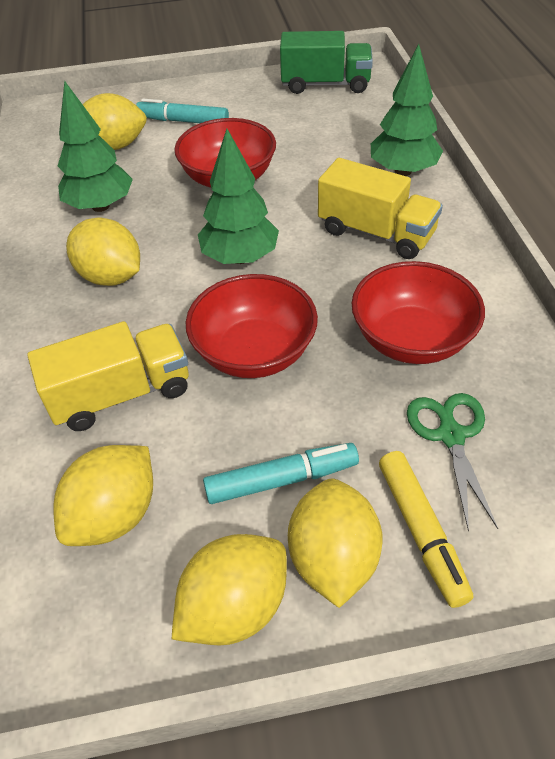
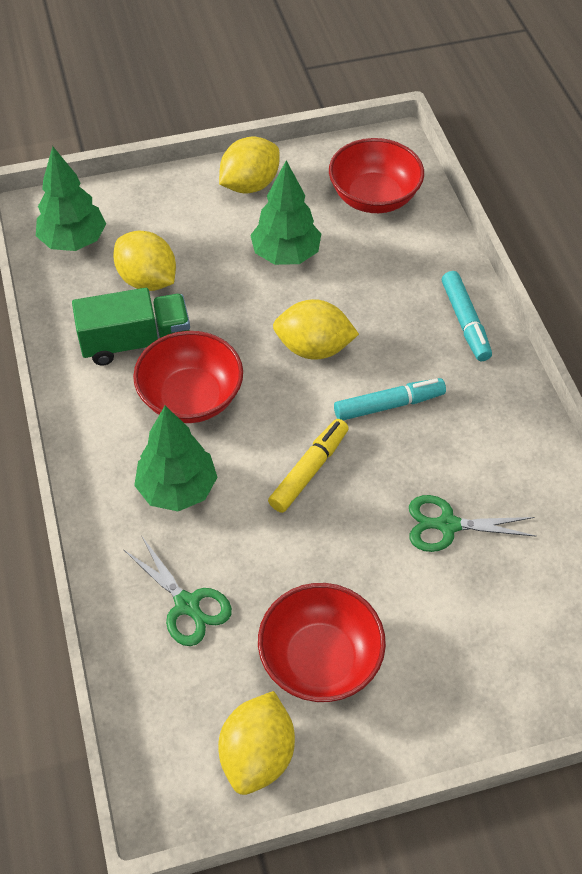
green scissors: [407,393,498,532] = 1 -> [124,537,232,646] [409,495,537,552] = 2
yellow lemon: [54,445,153,546] [66,218,140,286] [83,93,147,150] [172,534,287,645] [288,479,383,608] = 5 -> [113,230,176,291] [218,691,295,795] [219,137,280,194] [273,299,359,360] = 4
yellow truck: [27,321,189,431] [318,158,443,259] = 2 -> none = 0

